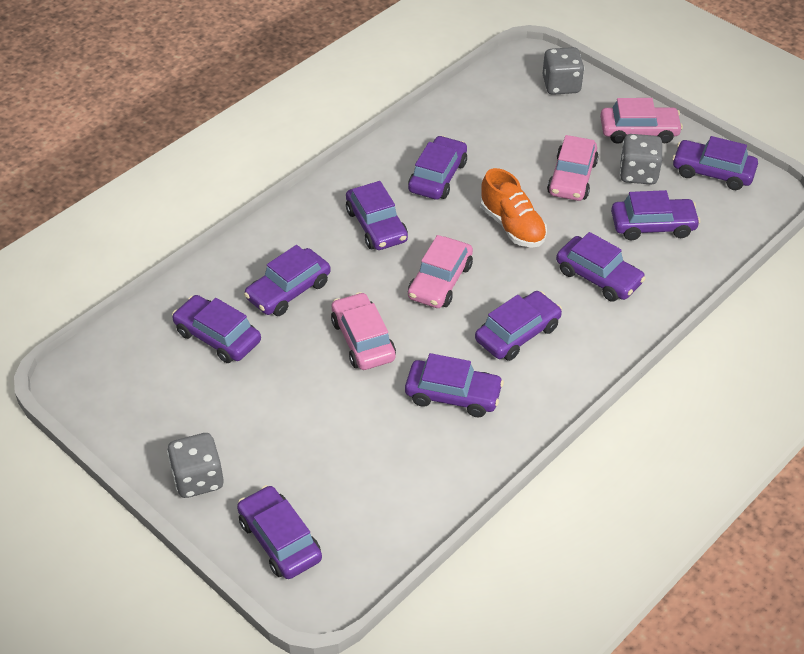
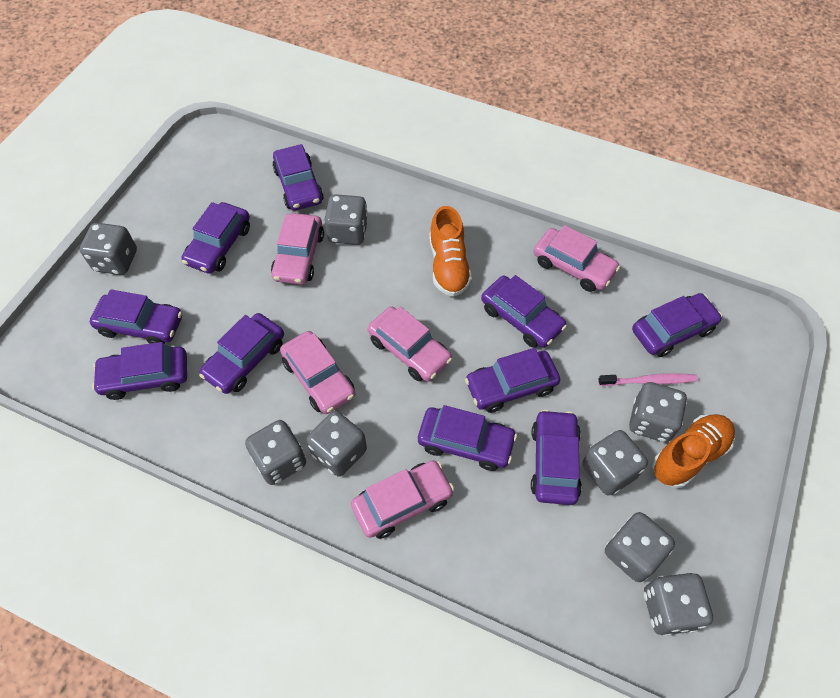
grey dice: [167,433,224,498] [543,47,585,95] [620,134,662,184] = 3 -> [80,223,137,275] [245,420,306,485] [307,411,367,477] [324,194,368,245] [582,430,648,496] [605,512,675,582] [629,382,687,442] [644,573,713,636] = 8
orange shoe: [481,168,547,248] = 1 -> [429,206,472,297] [652,414,735,488] = 2
pink car: [331,292,396,370] [408,235,473,308] [547,135,599,201] [600,98,683,144] = 4 -> [271,213,324,285] [280,331,355,414] [351,460,454,539] [367,306,452,382] [533,225,620,292] = 5
pink toothbrush: none = 0 -> [598,373,698,386] = 1

